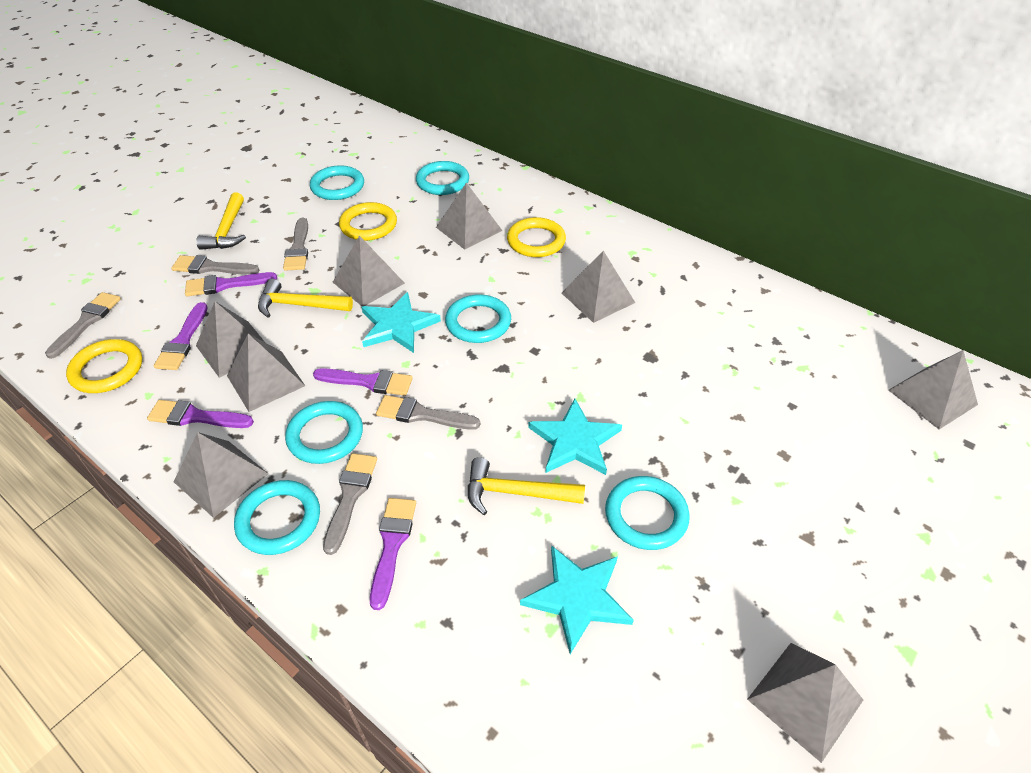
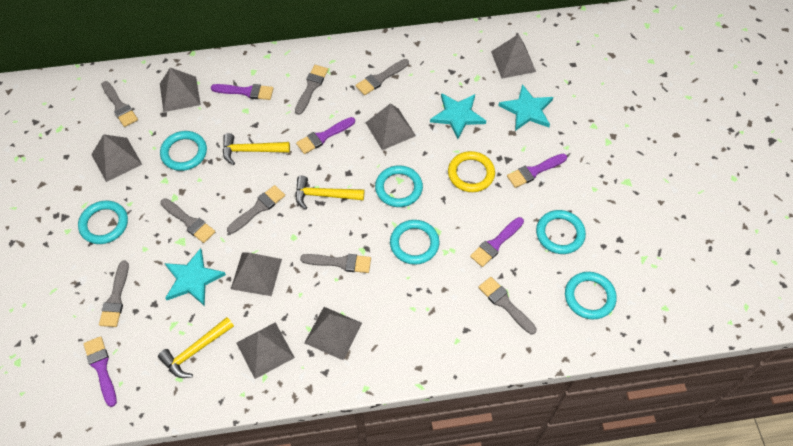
grey brush: [45,292,121,359] [171,255,259,275] [283,218,308,271] [323,453,377,555] [376,395,480,430] = 5 -> [99,261,129,327] [101,81,138,127] [160,198,215,243] [227,185,285,234] [295,65,328,115] [300,254,371,273] [355,59,409,95] [478,277,537,334] = 8
grey pyramid: [174,432,269,518] [196,301,265,378] [227,334,305,412] [333,235,405,306] [436,183,502,250] [562,250,635,323] [747,643,863,763] [888,350,978,429] = 8 -> [91,134,143,182] [160,67,201,112] [231,252,282,296] [236,322,295,379] [304,307,362,360] [366,103,416,150] [491,34,536,79] = 7
yellow ring: [66,339,142,393] [339,202,397,241] [507,217,566,257] = 3 -> [448,151,495,192] = 1

